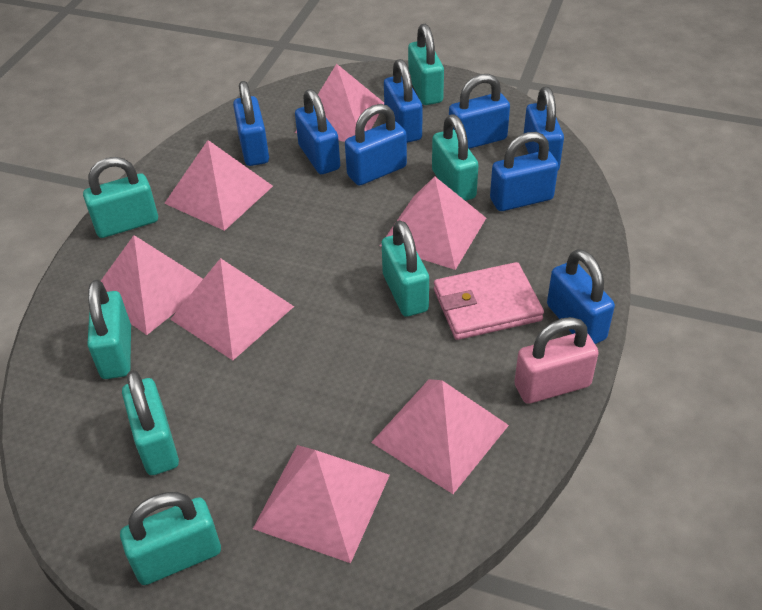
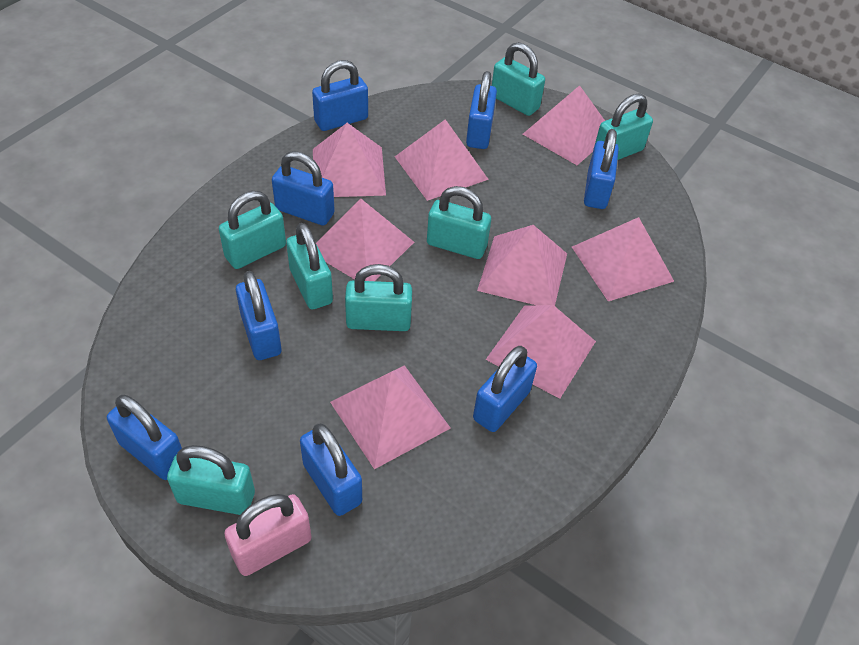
pink pyramid: [101,235,203,335] [164,140,273,231] [170,258,294,360] [253,445,390,563] [295,64,384,142] [371,379,509,494] [380,176,486,270] = 7 -> [313,123,386,197] [316,199,414,281] [330,365,451,469] [395,119,489,201] [477,225,567,306] [486,305,596,399] [523,85,605,165] [572,217,675,301] = 8
pink wallet: [434,262,544,340] = 1 -> none = 0

